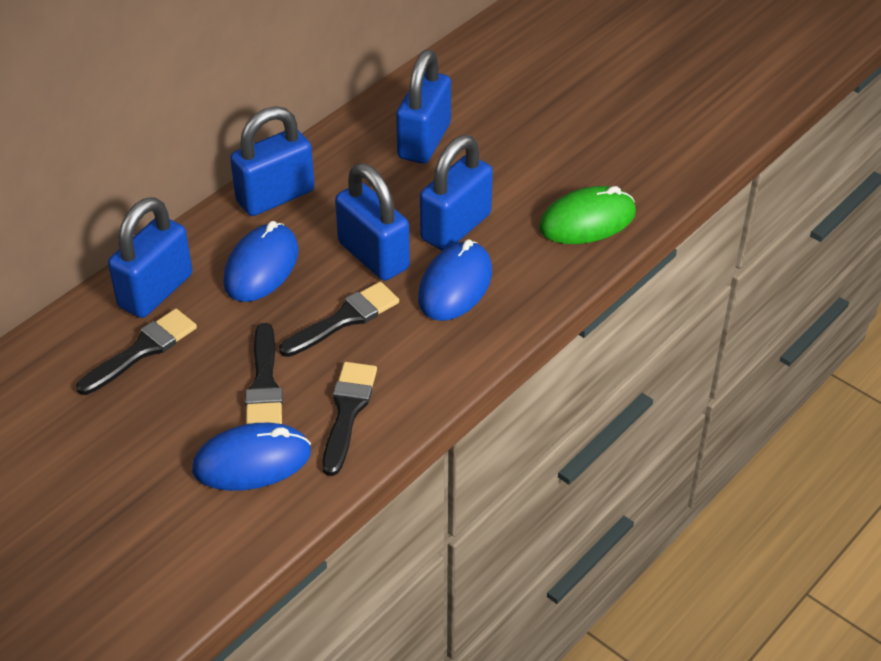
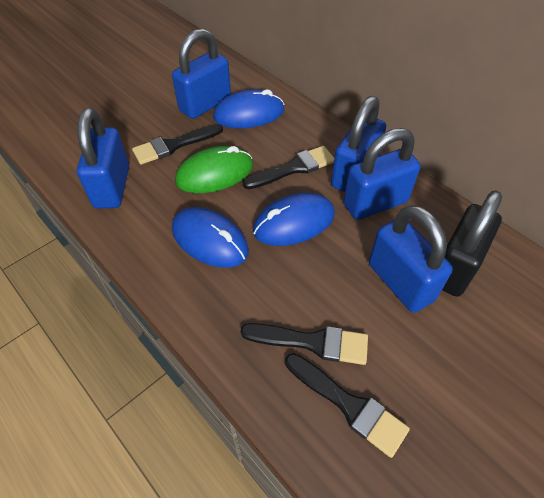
black padlock: none = 0 -> [442,190,502,297] = 1

